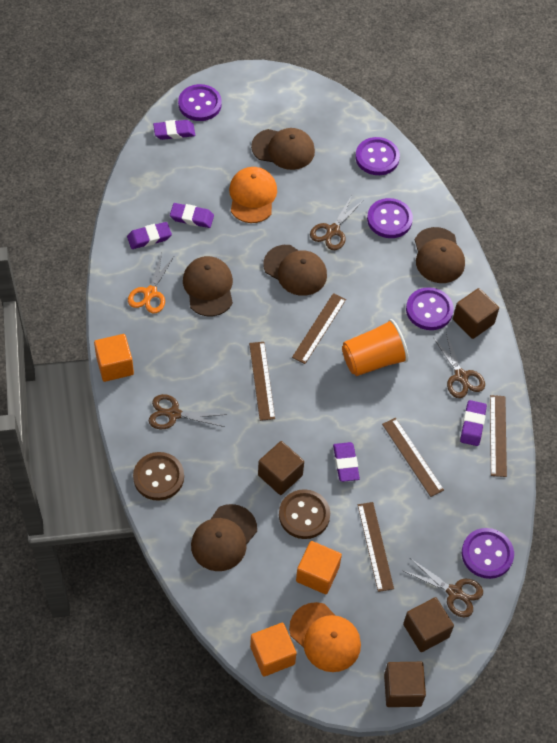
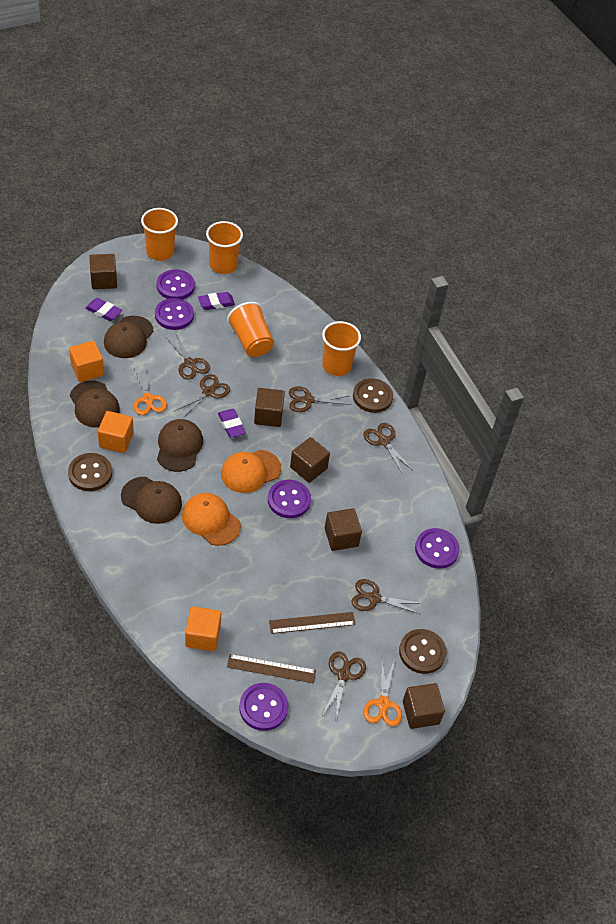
brown button: [133,452,184,501] [279,489,330,539] = 2 -> [68,453,112,491] [353,378,393,413] [399,629,447,674] = 3
brown cap: [183,256,233,316] [191,504,257,571] [251,128,315,170] [263,245,327,296] [415,227,465,283] = 5 -> [70,381,120,428] [104,316,154,358] [121,477,182,524] [157,419,203,472] = 4
brown cube: [258,441,304,495] [384,662,426,707] [403,597,454,652] [453,288,499,339] = 4 -> [89,254,117,289] [254,388,285,427] [290,437,330,483] [325,508,362,551] [403,683,445,729] = 5
brown ruler: [249,342,275,421] [292,293,346,364] [358,502,394,592] [382,418,444,497] [490,395,507,477] = 5 -> [227,654,316,683] [269,612,356,634] = 2
brown scissors: [149,394,227,429] [310,197,363,250] [403,558,483,617] [433,333,485,398] = 4 -> [165,334,210,380] [175,374,230,419] [289,386,352,412] [323,651,366,719] [351,579,423,614] [363,423,413,474] = 6
orange cup: [342,319,409,376] = 1 -> [141,208,178,261] [206,221,243,274] [227,302,274,357] [322,321,361,376] = 4
orange scissors: [128,253,175,313] = 1 -> [134,365,167,415] [363,658,402,726] = 2
purple eraser: [127,222,172,249] [153,120,195,140] [170,203,214,228] [333,442,360,482] [460,400,487,446] = 5 -> [85,298,122,321] [198,292,235,310] [218,409,246,438] = 3

